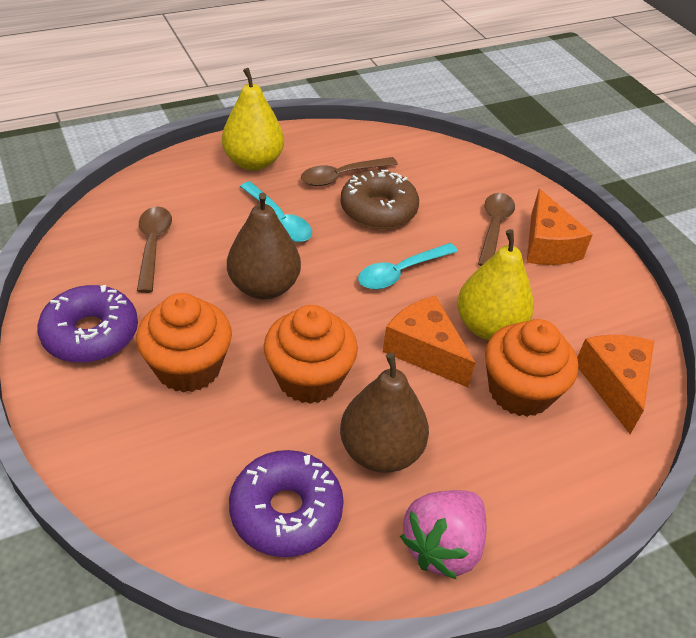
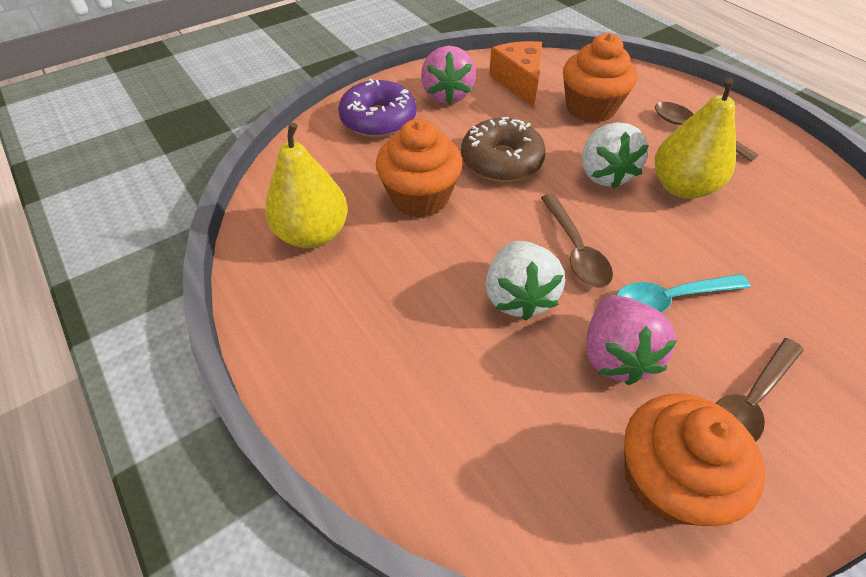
brown pear: [227,192,301,300] [340,353,429,473] = 2 -> none = 0
orange cheese: [383,296,475,387] [526,189,593,265] [577,335,654,434] = 3 -> [489,41,542,108] = 1
pink strawberry: [400,490,486,579] = 1 -> [421,46,476,105] [586,295,677,385] = 2
purple donut: [37,285,138,363] [229,450,344,557] = 2 -> [338,79,416,137] = 1
turquoise spoon: [240,181,312,242] [358,243,458,290] = 2 -> [616,274,750,313] = 1
white strawberry: none = 0 -> [486,241,565,321] [582,122,649,188] = 2

